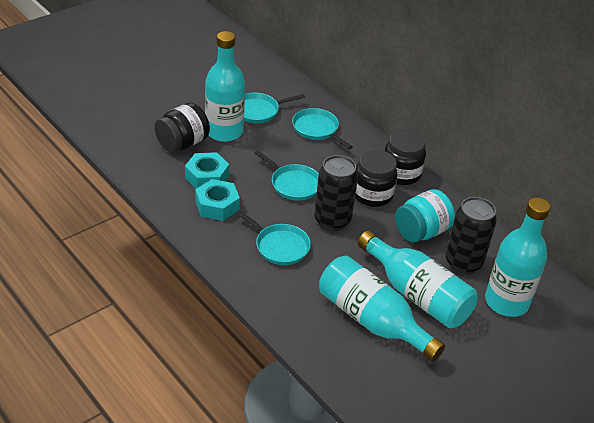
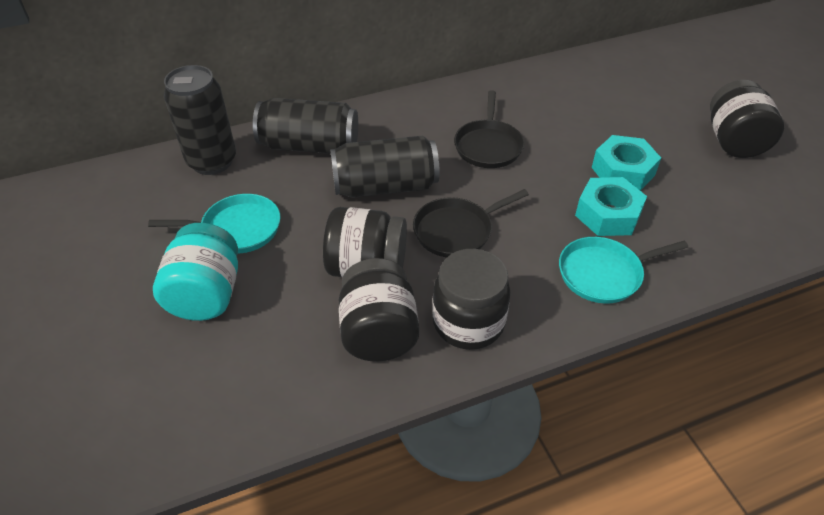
black can: [314,155,358,231] [445,197,497,274] = 2 -> [164,65,236,175] [253,98,358,154] [330,136,440,198] = 3
black jar: [154,103,210,152] [355,150,398,207] [385,130,426,185] = 3 -> [323,207,407,278] [339,258,419,361] [432,249,510,350] [710,80,784,158] = 4
black pan: none = 0 -> [413,189,529,258] [454,90,524,168] = 2
turquoise bottle: [205,31,245,142] [319,256,445,362] [358,231,478,328] [485,197,550,317] = 4 -> none = 0
turquoise pan: [236,210,311,265] [244,93,305,123] [255,150,319,201] [292,108,353,149] = 4 -> [148,194,281,253] [559,237,688,304] = 2

